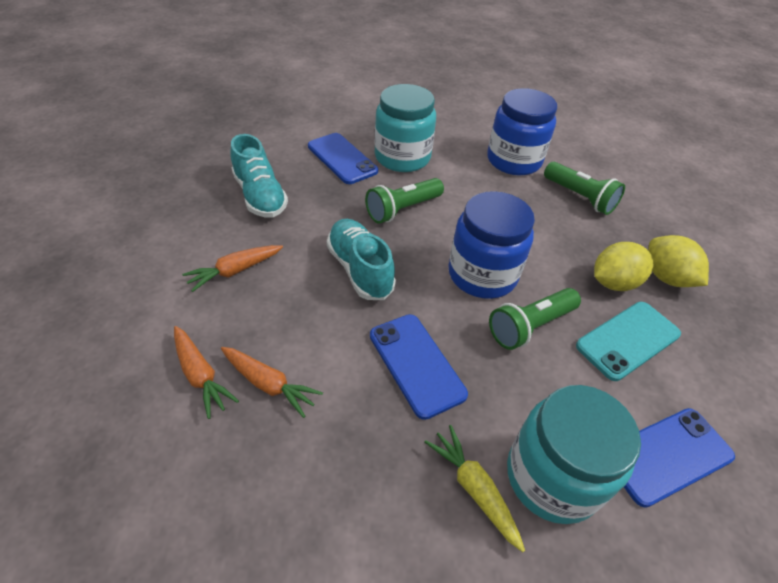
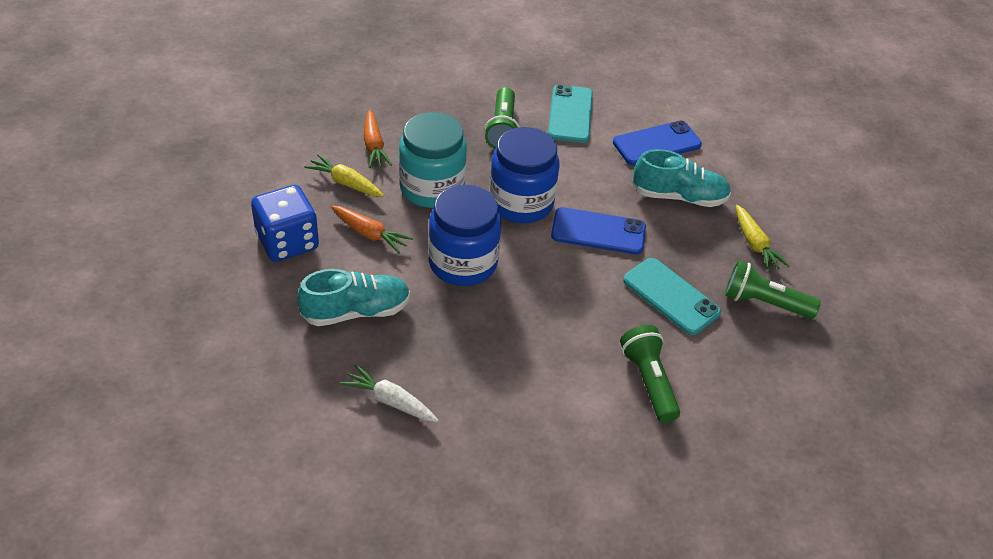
blue dice: none = 0 -> [251,185,319,262] = 1
blue phone: [308,133,378,184] [370,314,468,420] [624,408,735,508] = 3 -> [551,207,646,255] [613,121,702,165] = 2
orange carrot: [174,326,239,419] [182,245,283,292] [221,347,323,418] = 3 -> [331,206,413,253] [364,110,392,168] = 2
turquoise jar: [375,84,436,172] [507,385,641,524] = 2 -> [399,112,467,208] = 1
turquoise phone: [576,302,681,381] = 1 -> [548,84,593,143] [623,258,721,335] = 2
white carrot: none = 0 -> [340,364,439,422] = 1
yellow carrot: [425,425,525,552] = 1 -> [304,154,384,197] [736,205,790,272] = 2
yellow lemon: [594,242,653,291] [648,235,709,287] = 2 -> none = 0

